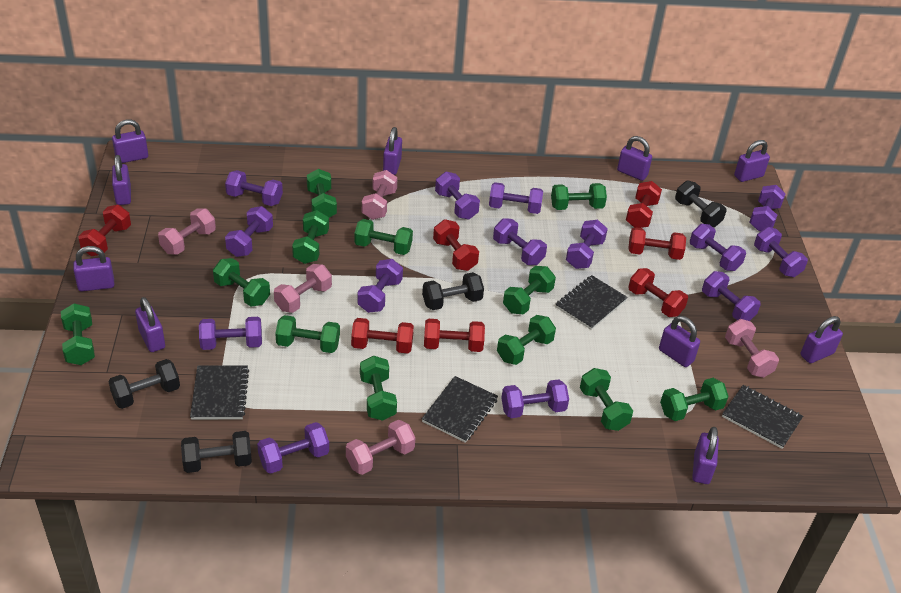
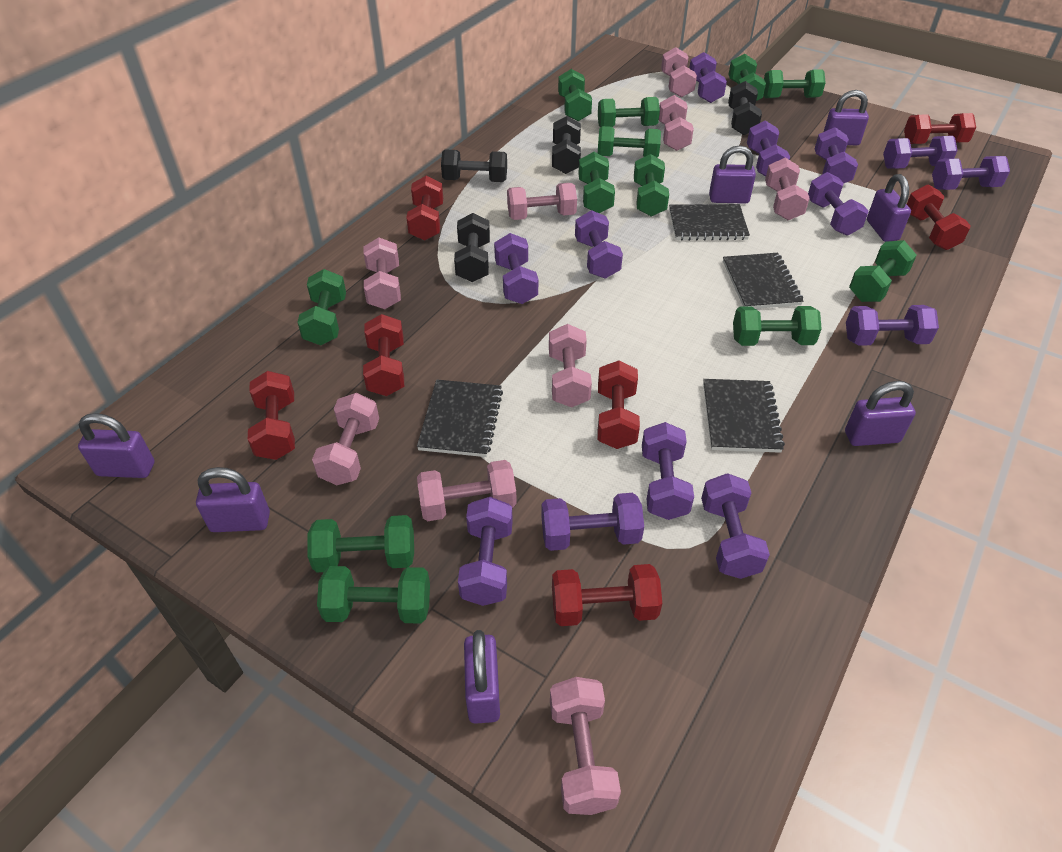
pink dumbbell: [158,208,216,255] [274,264,332,313] [346,420,415,475] [362,170,398,220] [725,319,779,378] = 5 -> [312,393,379,485] [364,237,401,309] [417,460,517,521] [507,183,577,220] [549,324,592,408] [550,677,621,815] [659,95,694,151] [661,47,697,98] [765,158,810,220] = 9
purple dumbbell: [199,317,262,350] [225,170,283,206] [225,206,273,257] [257,422,329,474] [357,259,403,313] [435,172,480,220] [489,182,543,214] [493,218,547,265] [501,379,569,418] [566,220,608,269] [690,224,746,271] [702,271,761,321] [749,185,786,231] [754,227,808,277] = 14 -> [458,497,513,606] [494,233,538,304] [541,493,644,551] [575,210,623,279] [642,422,694,520] [689,52,727,103] [701,473,770,579] [747,121,790,176] [808,172,868,236] [815,127,858,183] [846,305,939,346] [883,136,958,169] [932,156,1010,190] = 13
purple padlock: [73,246,114,292] [112,119,148,163] [112,155,131,205] [135,297,165,352] [383,127,402,175] [617,136,652,181] [659,316,700,367] [692,427,719,484] [734,140,770,182] [800,316,843,363] = 10 -> [78,413,155,478] [196,467,270,532] [464,630,500,724] [709,145,756,204] [824,90,869,145] [845,381,916,446] [867,174,911,242] = 7

